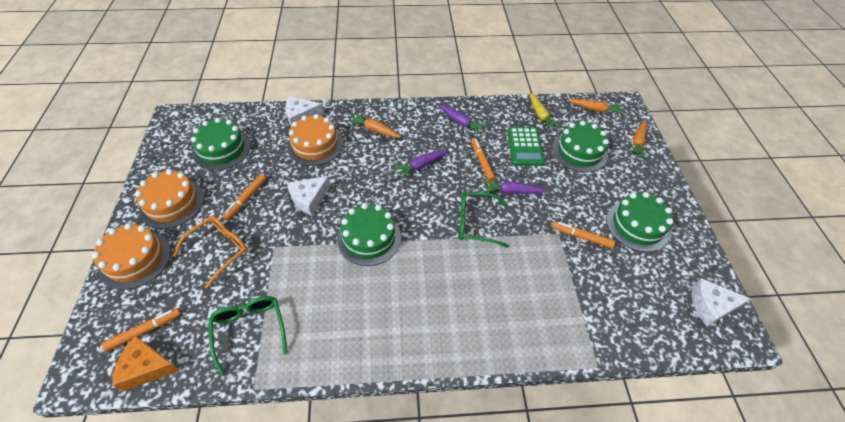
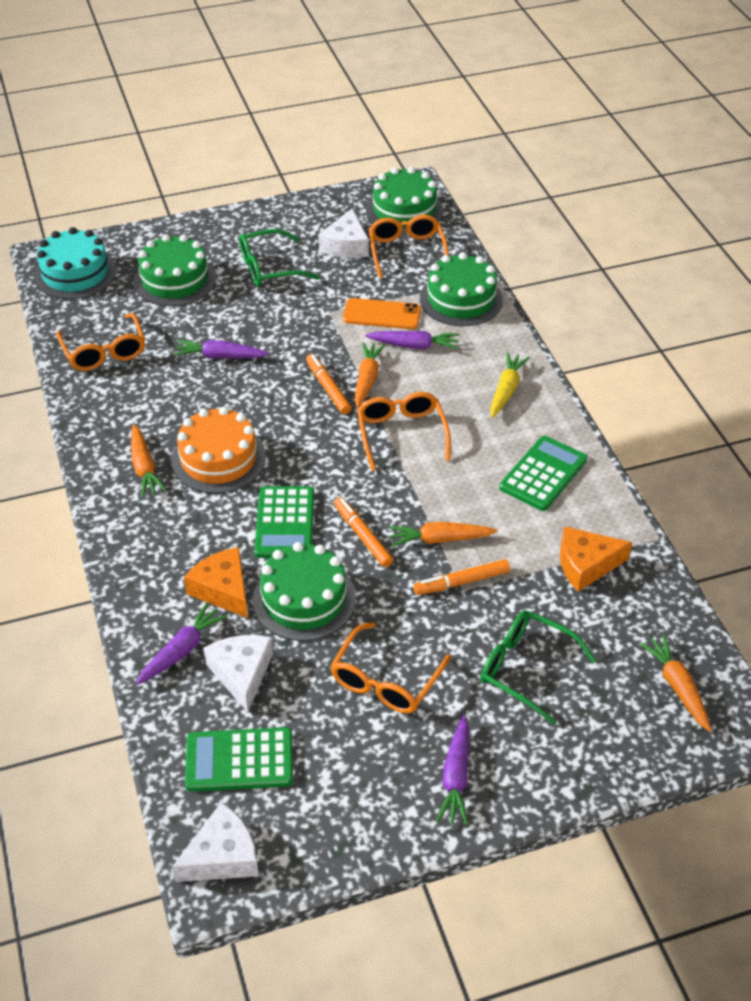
green calculator: [507,127,545,166] = 1 -> [185,727,293,792] [254,486,314,558] [499,436,588,511] = 3
orange cake: [92,223,171,290] [135,169,204,229] [287,114,343,166] = 3 -> [172,407,266,493] = 1
orange carrot: [347,113,401,138] [568,99,624,115] [629,119,647,159] = 3 -> [131,424,167,498] [354,342,385,408] [389,522,497,547] [639,634,712,732] = 4
orange cheese: [112,336,180,391] = 1 -> [184,547,248,618] [560,526,632,591] = 2
orange glasses: [173,216,248,289] = 1 -> [56,313,145,371] [331,622,451,713] [357,392,451,471] [369,215,449,278] = 4
orange marker: [101,308,181,352] [223,174,266,220] [471,138,495,181] [552,221,616,249] = 4 -> [306,354,352,414] [334,497,393,567] [413,559,510,595] = 3
orange phone: none = 0 -> [343,298,421,329] = 1
purple carrot: [393,149,448,179] [438,105,488,135] [482,180,547,194] = 3 -> [136,603,227,685] [174,340,269,358] [365,331,459,349] [436,715,469,825] = 4
turquoise cake: none = 0 -> [34,227,116,299] = 1

